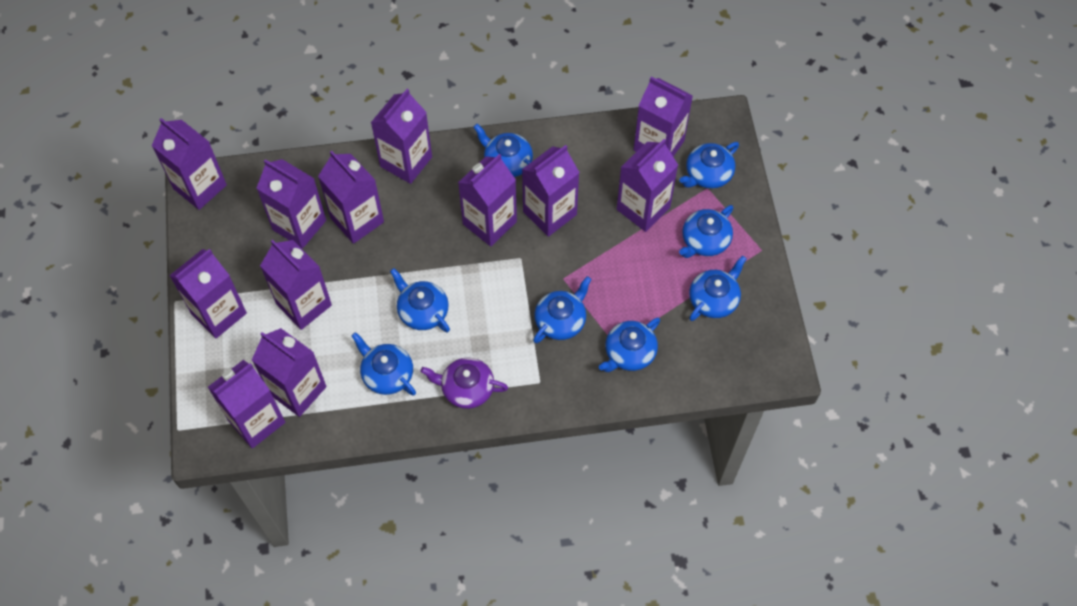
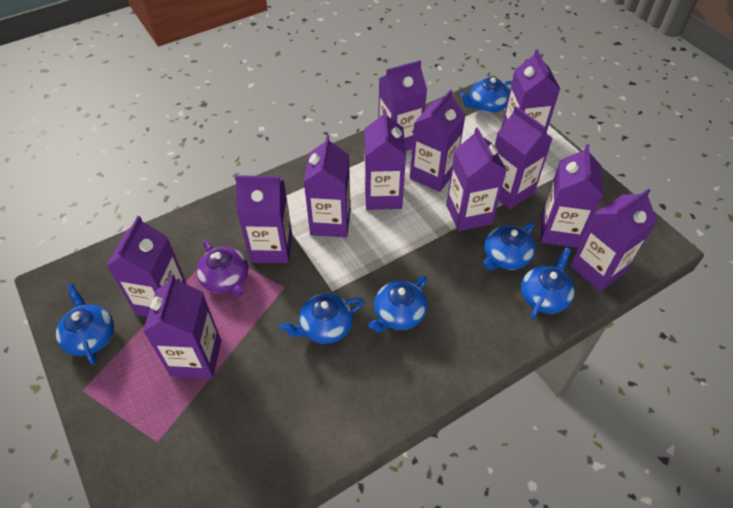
blue teapot: [351,332,416,396] [390,268,450,332] [473,124,533,177] [533,276,591,343] [599,317,660,372] [679,142,739,189] [679,205,733,258] [689,256,747,321] = 8 -> [56,284,114,365] [280,293,364,344] [369,276,427,332] [460,77,512,113] [483,222,535,270] [521,248,575,319] = 6

